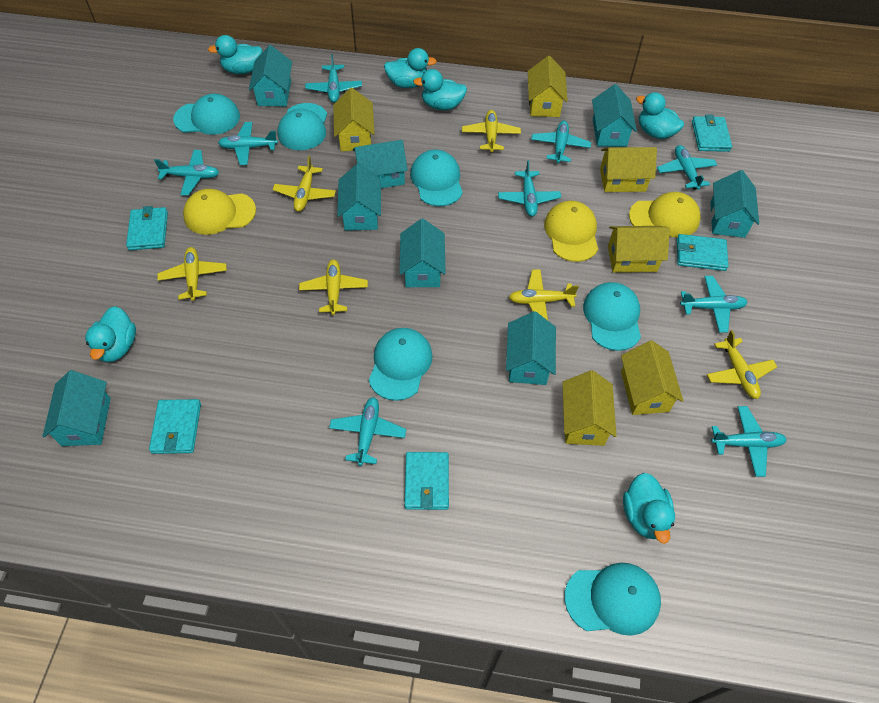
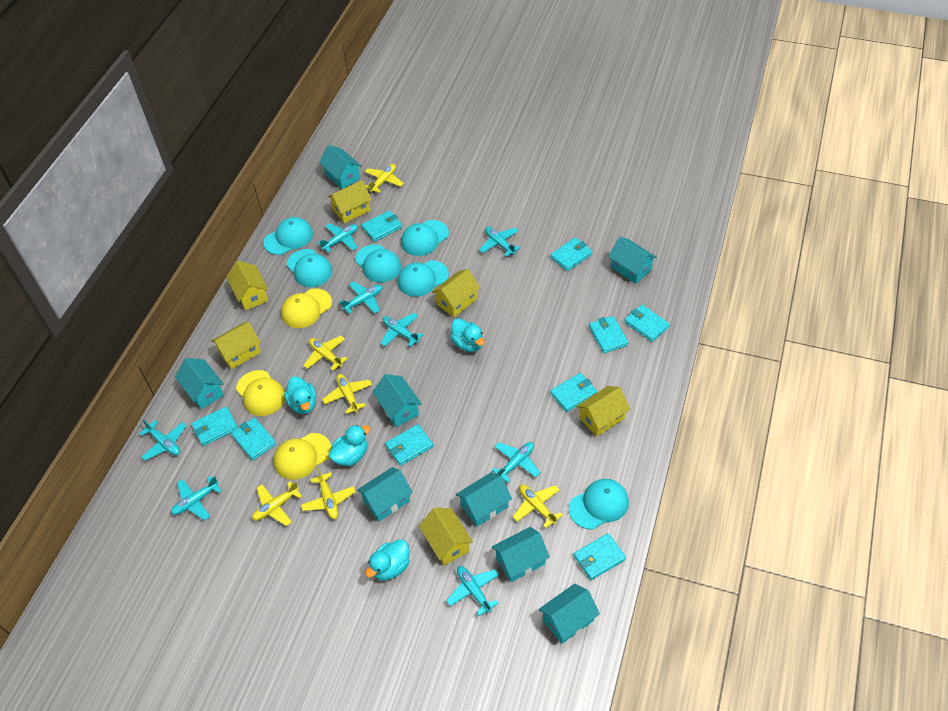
turquoise duck: [85,306,136,362] [208,35,262,74] [384,48,437,88] [413,69,467,110] [623,473,675,544] [636,92,684,139] = 6 -> [284,376,316,414] [328,425,371,466] [365,539,410,581] [450,319,485,352] = 4
turquoise plane: [154,150,219,196] [218,122,278,165] [305,54,362,103] [329,397,406,466] [498,160,561,217] [531,121,591,164] [657,145,717,190] [680,276,748,333] [711,406,787,477] = 9 -> [139,419,187,461] [171,476,222,521] [318,223,358,252] [339,281,382,314] [380,313,424,347] [446,566,499,616] [479,227,520,257] [492,442,540,483] = 8
turquoise wallet: [126,206,168,250] [149,399,201,454] [404,452,449,510] [677,234,728,271] [692,114,732,152] = 5 -> [192,407,238,446] [231,417,276,460] [362,210,402,242] [385,424,433,466] [550,237,593,271] [550,373,597,412] [573,533,626,580] [589,316,629,353] [624,305,670,342] = 9

